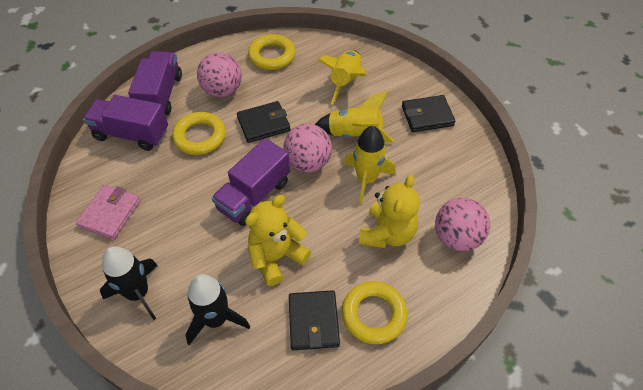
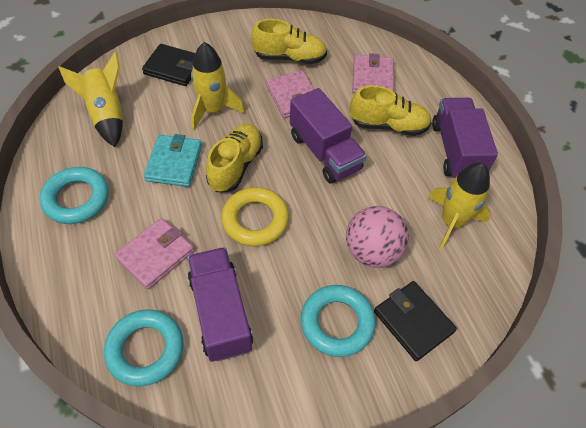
black rocket: [100,246,158,320] [185,274,250,345] = 2 -> none = 0
black wallet: [237,101,290,143] [289,290,340,350] [402,95,455,132] = 3 -> [142,44,195,86] [374,281,457,361] = 2
pink ball: [197,52,242,97] [283,124,332,173] [435,198,490,251] = 3 -> [346,206,409,268] = 1
pink wallet: [76,185,140,240] = 1 -> [114,218,194,290] [266,70,314,118] [352,53,394,93] = 3
turquoise ring: none = 0 -> [39,167,109,224] [104,309,183,386] [300,285,376,357] = 3
turquoise wallet: none = 0 -> [144,134,202,187] = 1
yellow ring: [172,112,226,155] [248,34,295,70] [342,281,407,344] = 3 -> [221,187,289,246] = 1
yellow shoe: none = 0 -> [206,124,263,192] [251,19,327,64] [350,85,432,136] = 3
yellow teddy bear: [245,195,311,286] [359,175,420,248] = 2 -> none = 0

